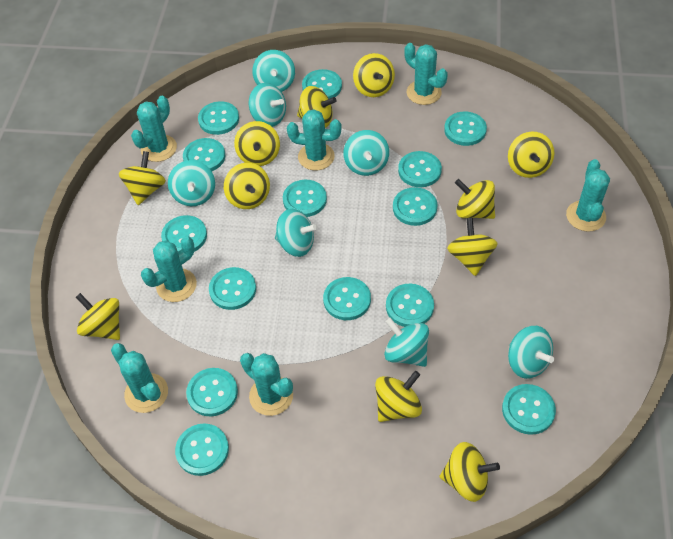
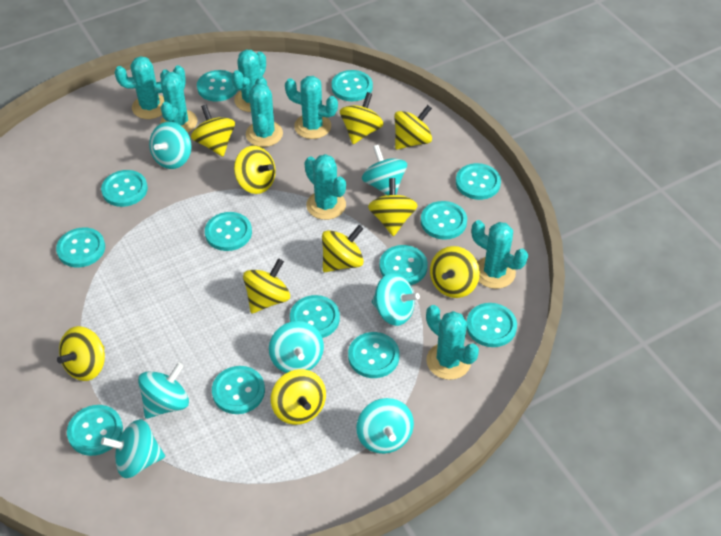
turquoise button: [161,215,207,252] [175,424,229,476] [183,138,225,171] [186,368,238,416] [198,101,239,135] [209,267,256,310] [283,180,327,217] [302,69,342,99] [323,277,371,320] [386,284,434,327] [393,187,437,226] [398,151,442,187] [444,112,487,146] [502,384,556,435] = 14 -> [56,227,105,268] [67,405,123,456] [101,170,148,207] [197,70,238,102] [205,212,252,251] [212,366,265,414] [290,295,340,338] [331,70,373,101] [348,332,399,378] [379,245,428,285] [421,201,467,240] [456,163,501,200] [467,303,517,347] = 13
turquoise cactus: [111,343,168,413] [131,96,177,162] [141,236,197,302] [240,353,293,416] [287,109,342,170] [404,43,448,105] [566,159,610,232] = 7 -> [115,56,169,119] [160,65,197,133] [232,50,266,112] [246,76,283,147] [285,76,338,139] [305,154,346,220] [426,305,479,380] [472,220,528,289] = 8
yellow spinning top: [76,293,120,340] [119,151,166,205] [224,163,270,209] [234,121,280,166] [297,86,337,128] [353,53,395,97] [375,371,422,422] [440,442,500,502] [447,218,498,276] [455,179,495,219] [508,131,555,178] = 11 -> [57,326,105,381] [191,104,235,157] [234,146,276,194] [243,258,290,314] [271,369,326,425] [322,225,364,272] [340,92,384,144] [368,178,418,236] [394,105,432,150] [430,246,480,298] = 10

